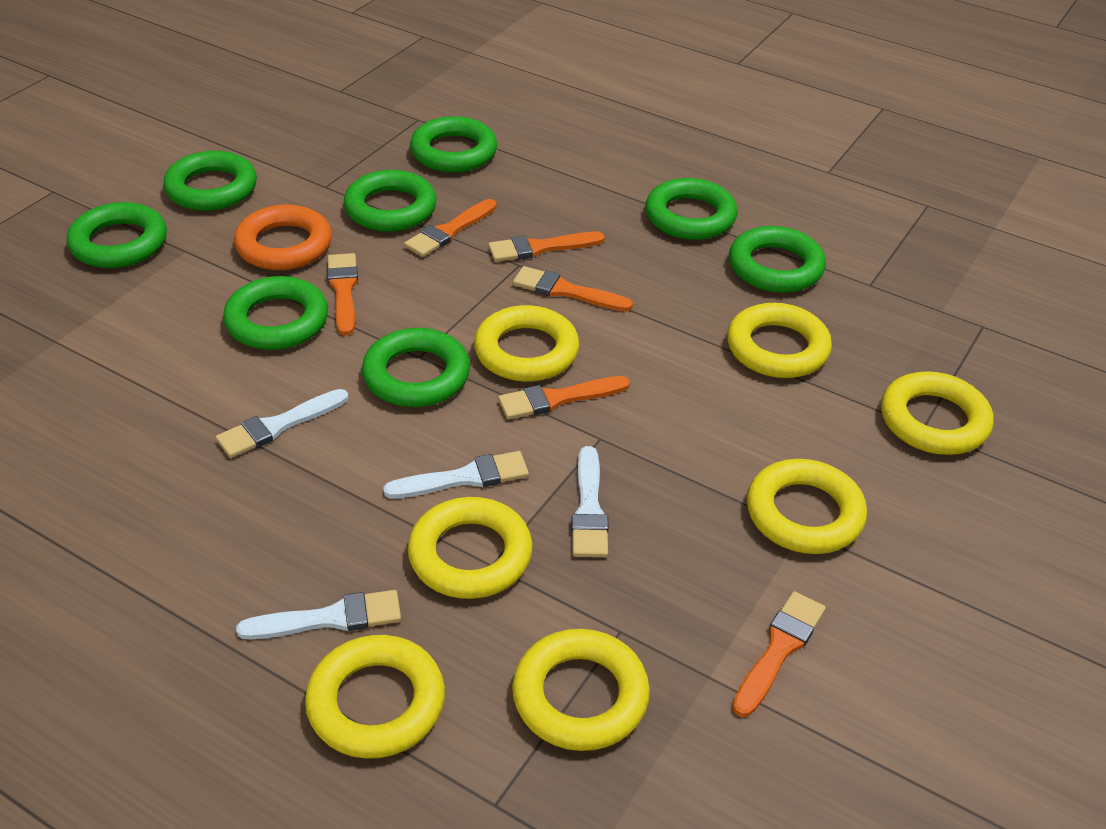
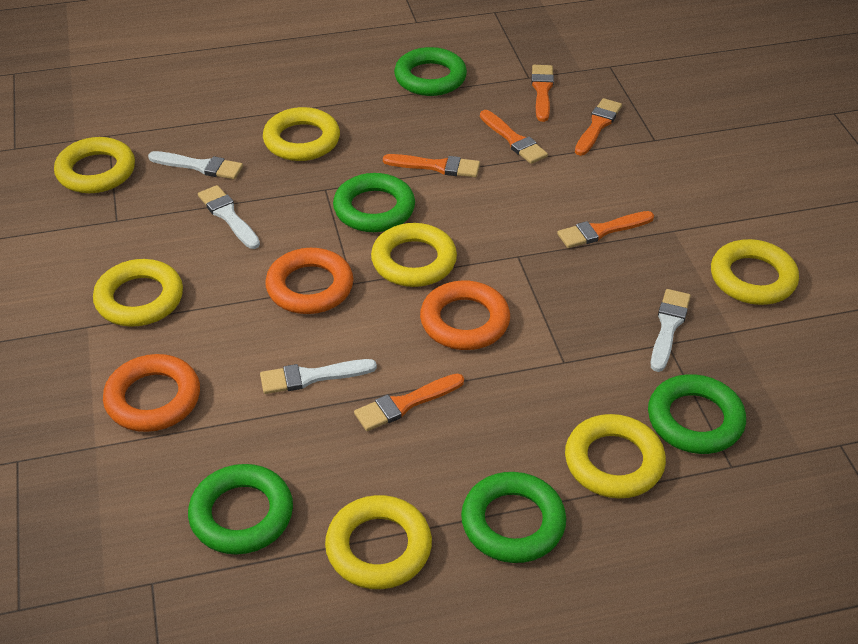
green ring: [67,202,167,268] [163,150,257,211] [223,276,328,350] [344,170,437,232] [362,328,470,407] [410,116,497,172] [645,178,738,240] [729,226,826,293] = 8 -> [188,464,293,555] [333,173,415,232] [394,47,467,96] [461,472,566,563] [648,374,746,454] = 5
orange ring: [234,205,332,270] = 1 -> [103,354,200,432] [265,248,353,314] [420,280,510,350] = 3

